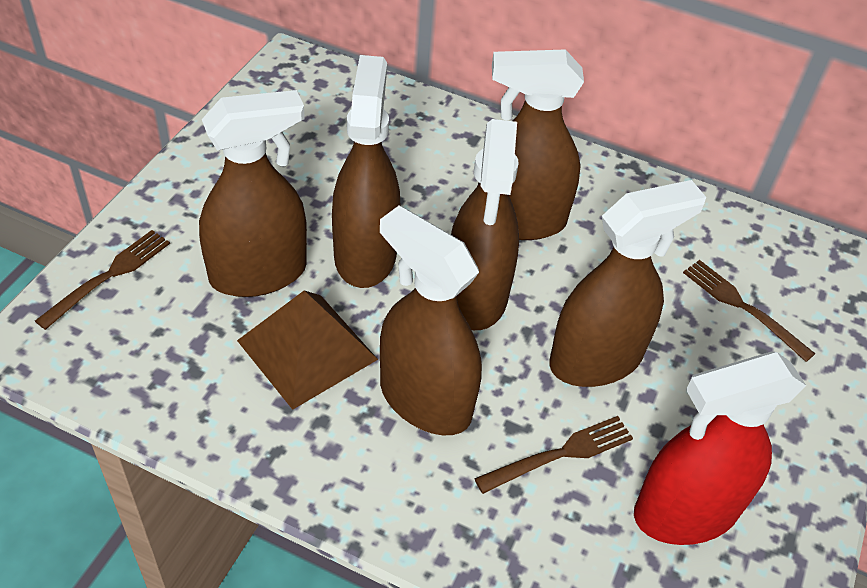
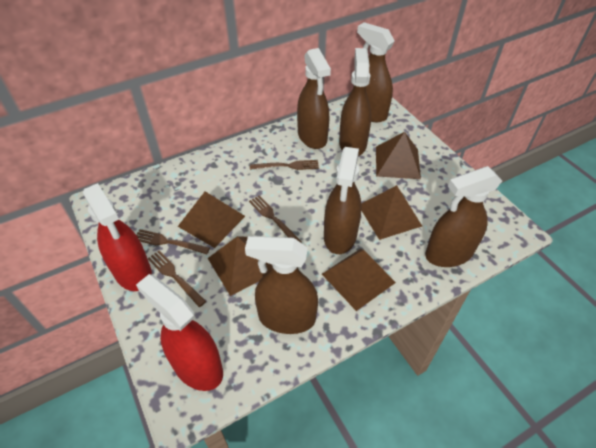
brown fork: [35,230,170,330] [474,416,633,494] [683,260,815,362] = 3 -> [137,229,210,254] [148,251,206,307] [249,195,302,243] [250,160,319,170] = 4
brown pyramid: [237,291,378,410] = 1 -> [178,191,245,248] [208,236,273,296] [322,249,396,311] [361,185,422,240] [376,132,421,179] = 5
red spray bottle: [634,352,806,545] = 1 -> [83,183,152,291] [136,274,223,391] = 2

